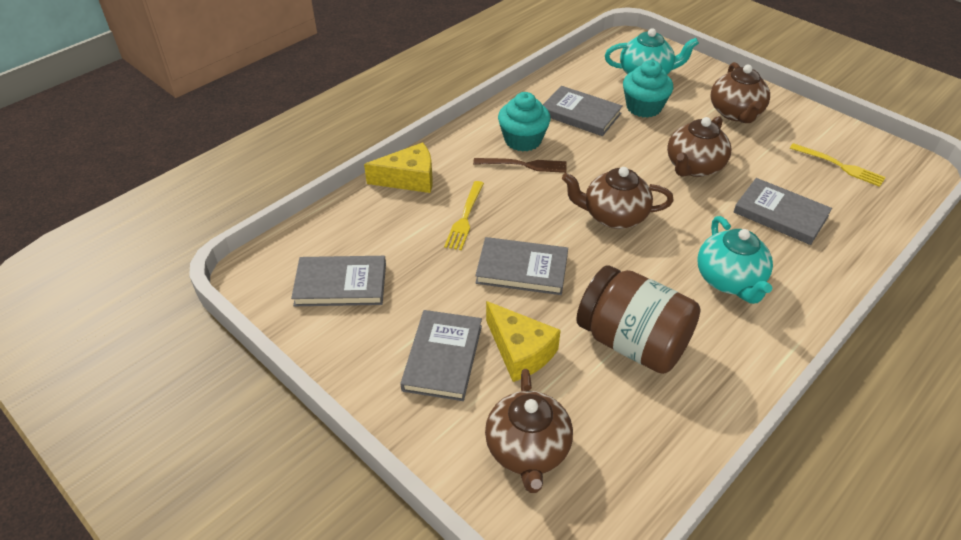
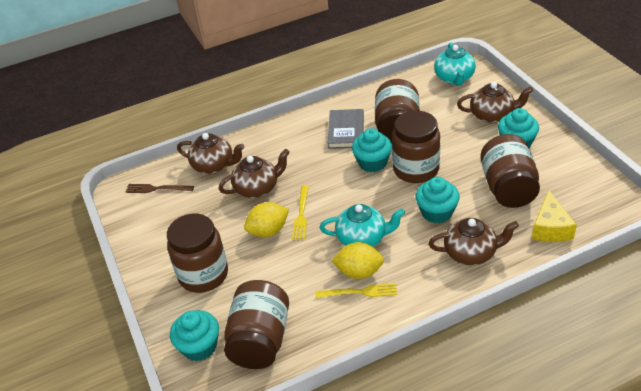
brown jar: [576,265,700,374] = 1 -> [167,214,228,293] [224,280,289,369] [375,79,420,143] [392,111,440,183] [480,134,540,208] = 5
grey book: [291,256,386,306] [400,310,482,401] [475,237,568,295] [543,86,623,136] [734,178,832,245] = 5 -> [328,109,364,149] = 1
turquoise cupcake: [498,92,551,152] [623,60,673,118] = 2 -> [170,310,219,361] [352,128,392,172] [415,177,460,224] [498,108,539,148] = 4
yellow cheese: [364,142,433,193] [486,301,561,382] = 2 -> [532,190,577,242] = 1
yellow lemon: none = 0 -> [244,202,289,237] [331,242,384,279] = 2

